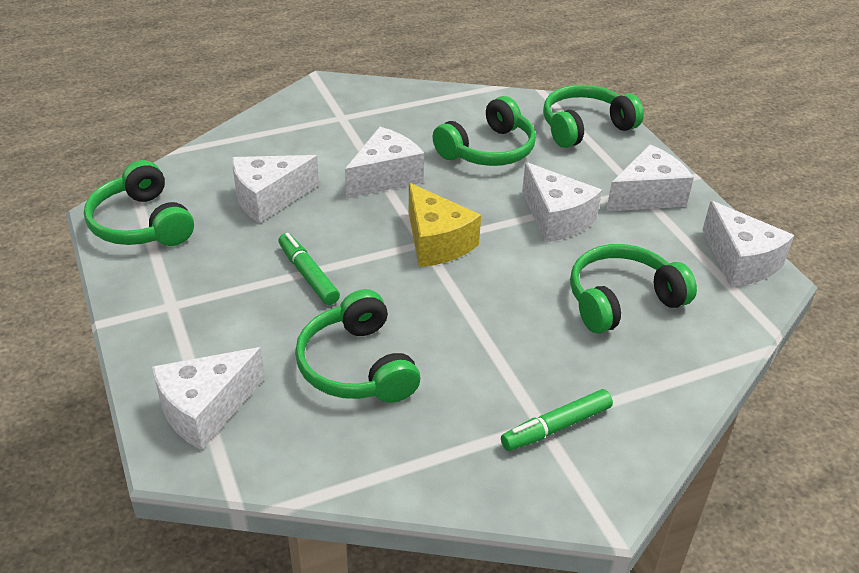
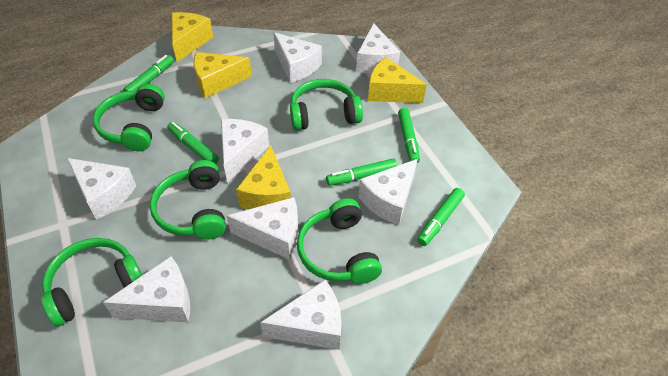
green marker: [278,233,340,305] [501,389,613,451] = 2 -> [123,55,174,92] [167,122,219,164] [326,158,398,186] [398,108,420,163] [417,188,465,246] = 5
white cheese: [152,347,265,450] [232,155,319,223] [345,127,424,199] [522,162,602,242] [606,144,694,212] [703,201,794,287] = 6 -> [67,158,136,220] [103,256,190,322] [221,119,269,183] [227,197,299,260] [260,280,342,350] [273,32,322,83] [356,23,400,73] [358,159,418,225] = 8
yellow cheese: [409,183,481,267] = 1 -> [172,12,213,62] [193,52,252,98] [236,145,291,210] [368,57,427,103] = 4

